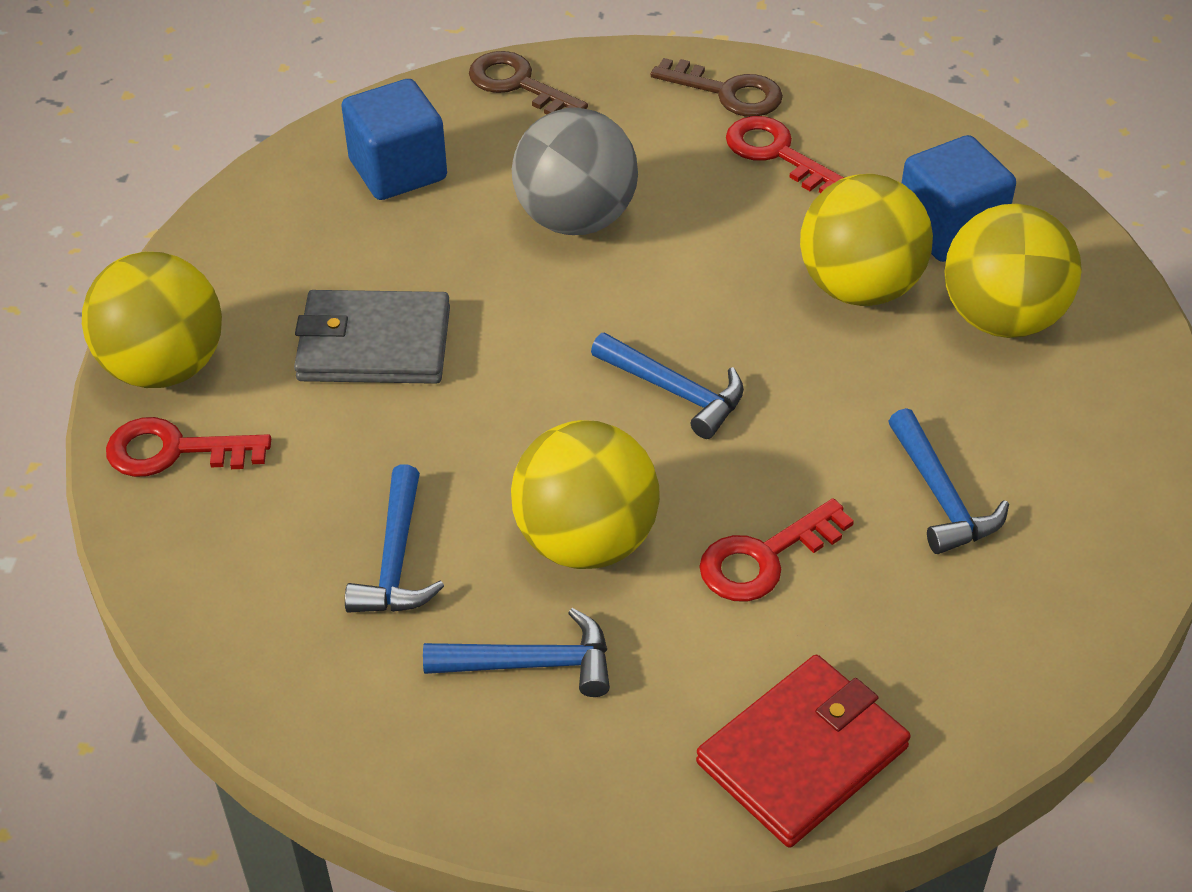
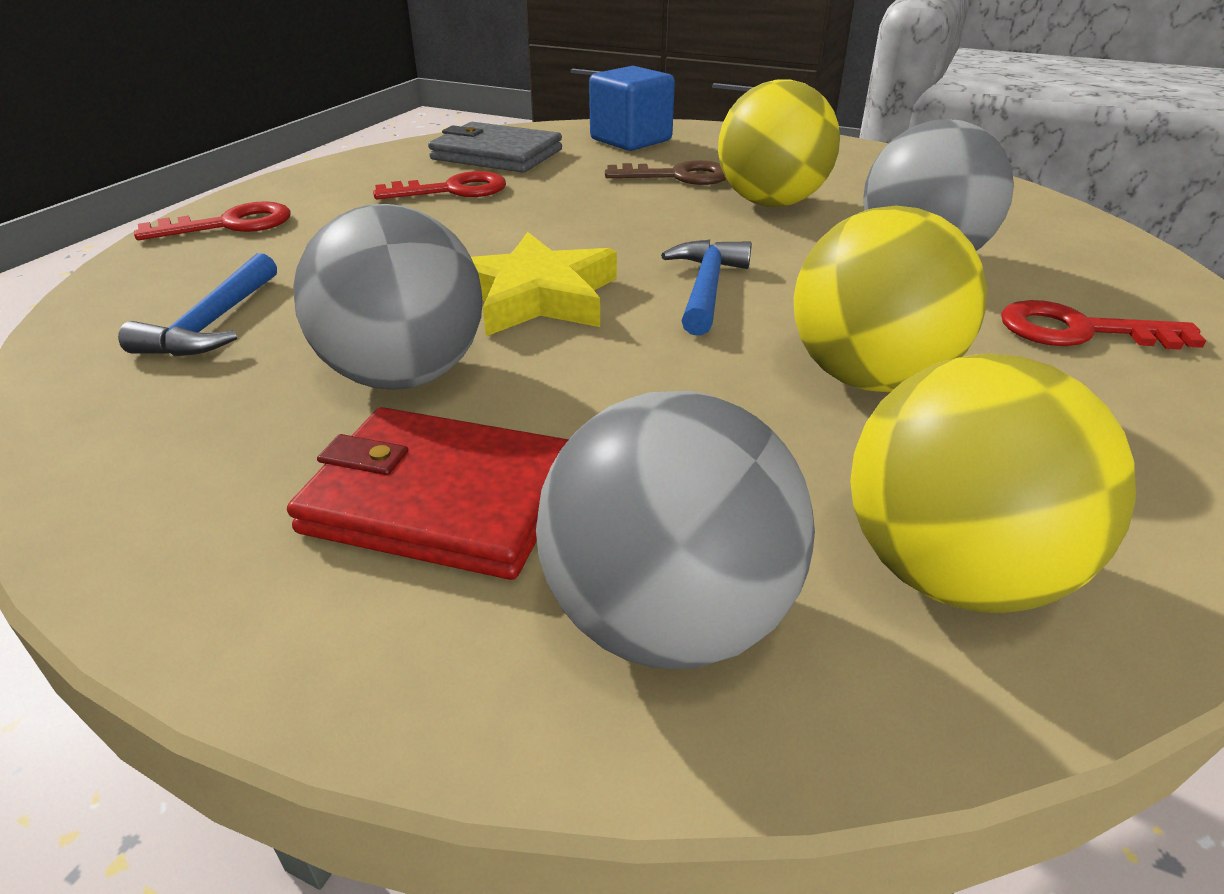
blue cube: [341,79,447,200] [902,135,1016,262] = 2 -> [589,66,675,151] = 1
blue hammer: [345,464,444,613] [423,608,610,697] [591,332,744,439] [888,408,1009,554] = 4 -> [118,253,277,357] [661,240,752,336] = 2
brown key: [469,51,588,115] [651,58,783,117] = 2 -> [605,160,726,185] = 1
grey ball: [512,107,638,235] = 1 -> [293,204,482,390] [536,391,815,669] [863,119,1014,251] = 3
yellow ball: [82,252,222,388] [511,420,660,569] [800,174,933,306] [944,204,1082,338] = 4 -> [718,80,840,207] [794,206,987,392] [850,353,1136,613] = 3
yellow star: none = 0 -> [471,232,617,336] = 1

